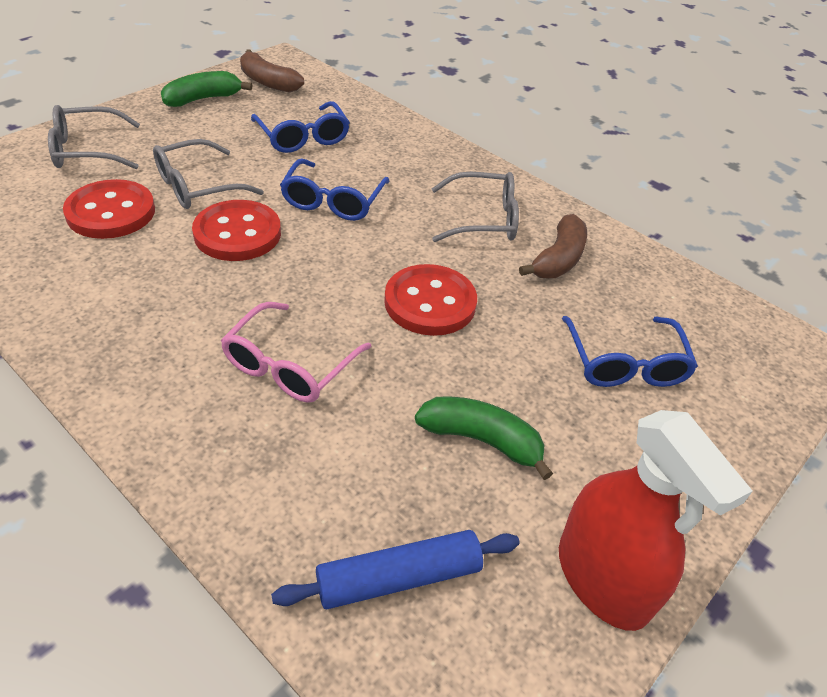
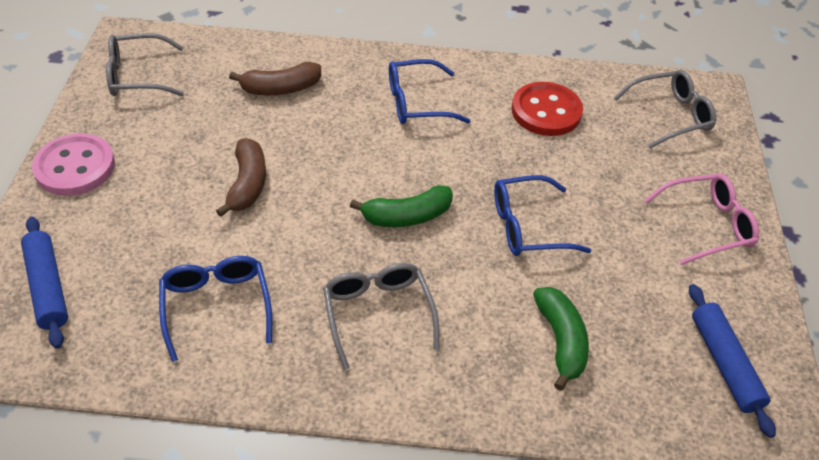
blue rolling pin: [271,530,520,609] = 1 -> [21,217,68,349] [689,284,776,438] = 2
pink button: none = 0 -> [32,133,115,196] = 1
red button: [63,179,155,239] [192,200,281,261] [384,264,477,336] = 3 -> [512,82,583,136] = 1
red spray bottle: [559,410,753,631] = 1 -> none = 0

